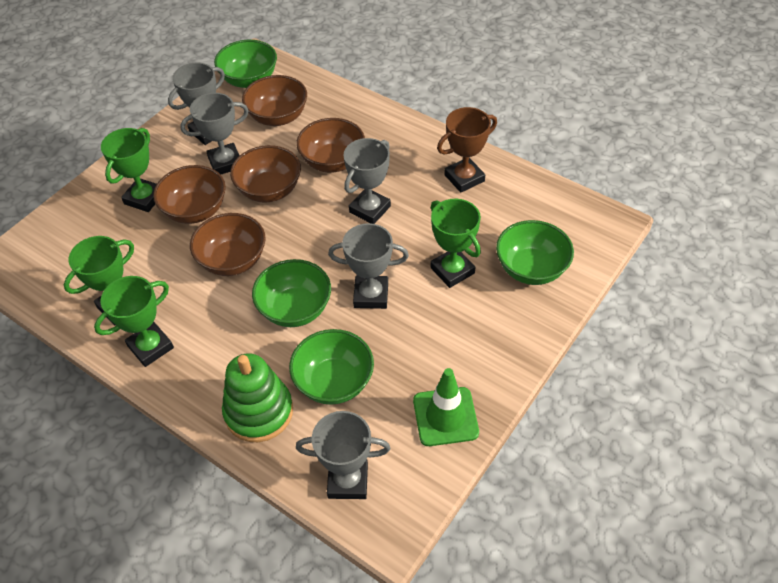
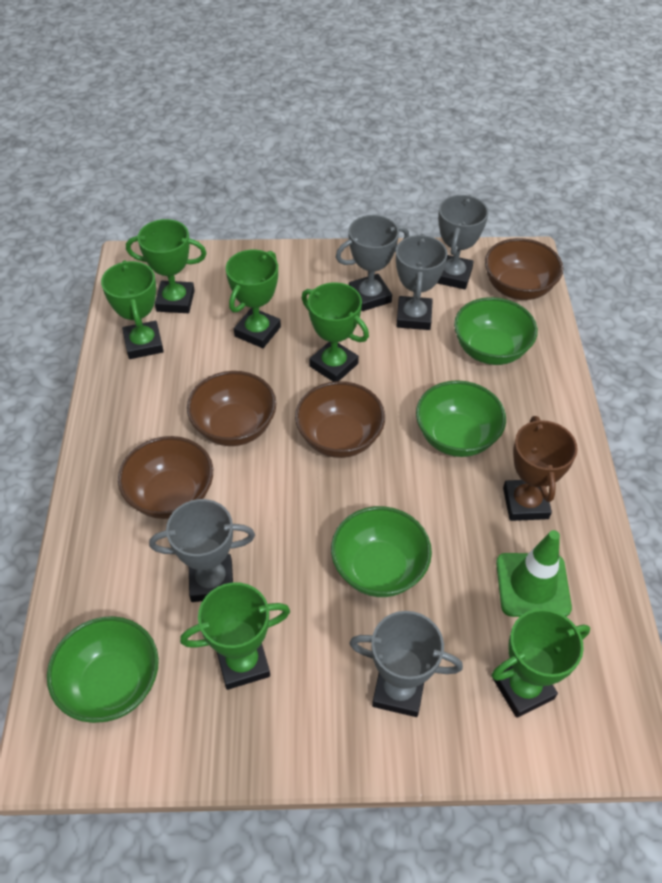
brown bowl: [153,165,226,224] [190,213,266,276] [230,145,301,203] [242,75,307,126] [296,118,365,173] = 5 -> [118,436,213,519] [187,371,277,446] [295,381,385,458] [485,238,563,300] = 4
green stacking toy: [222,353,293,442] = 1 -> none = 0
green trophy: [64,236,134,326] [94,276,174,367] [101,128,156,212] [431,199,481,288] = 4 -> [101,260,164,359] [126,219,207,313] [180,582,290,690] [226,249,281,348] [302,282,369,382] [492,609,590,718] = 6

